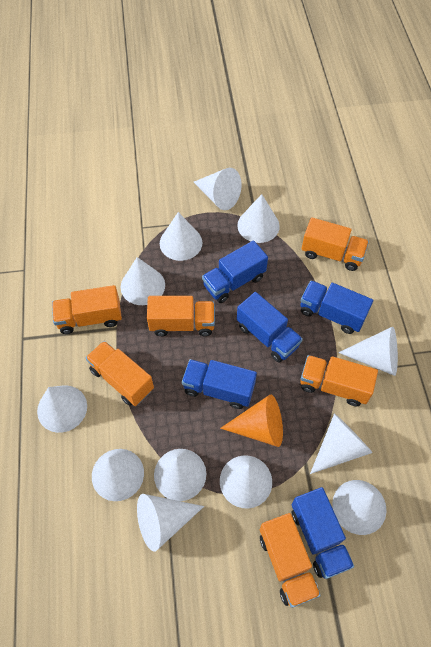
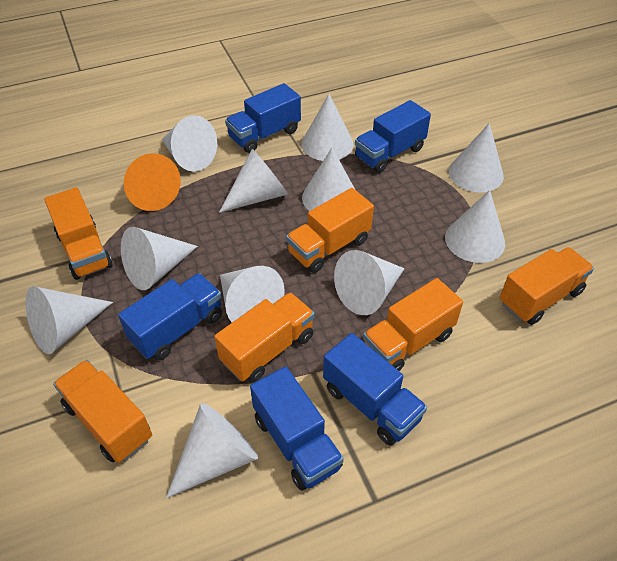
white cone: [37,386,87,433] [92,449,144,501] [121,257,165,305] [137,494,204,552] [154,449,206,501] [160,212,202,261] [194,168,241,210] [220,455,272,509] [237,194,280,243] [310,414,373,474] [332,480,387,535] [338,327,398,376] = 12 -> [25,286,113,354] [121,227,198,290] [162,115,217,172] [166,403,258,498] [219,149,288,213] [220,266,285,322] [301,94,354,161] [302,148,355,211] [334,250,405,315] [445,190,506,263] [449,123,504,192] = 11

